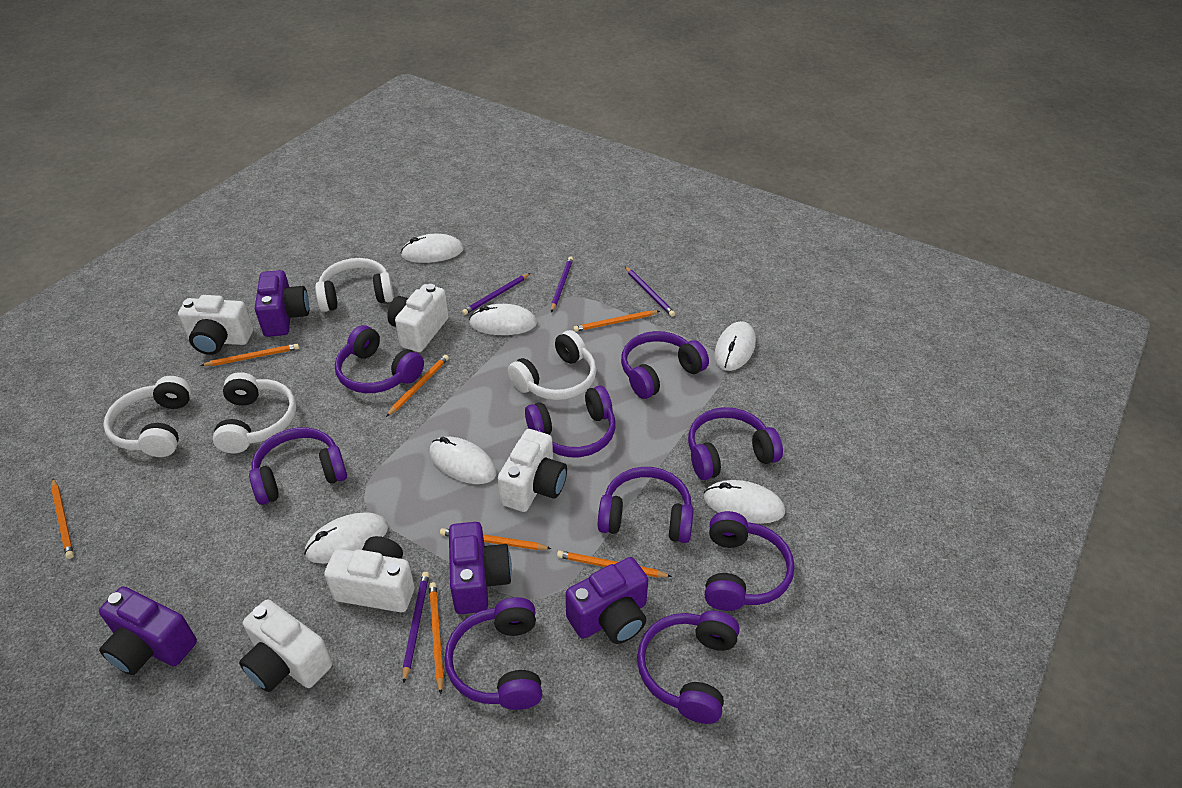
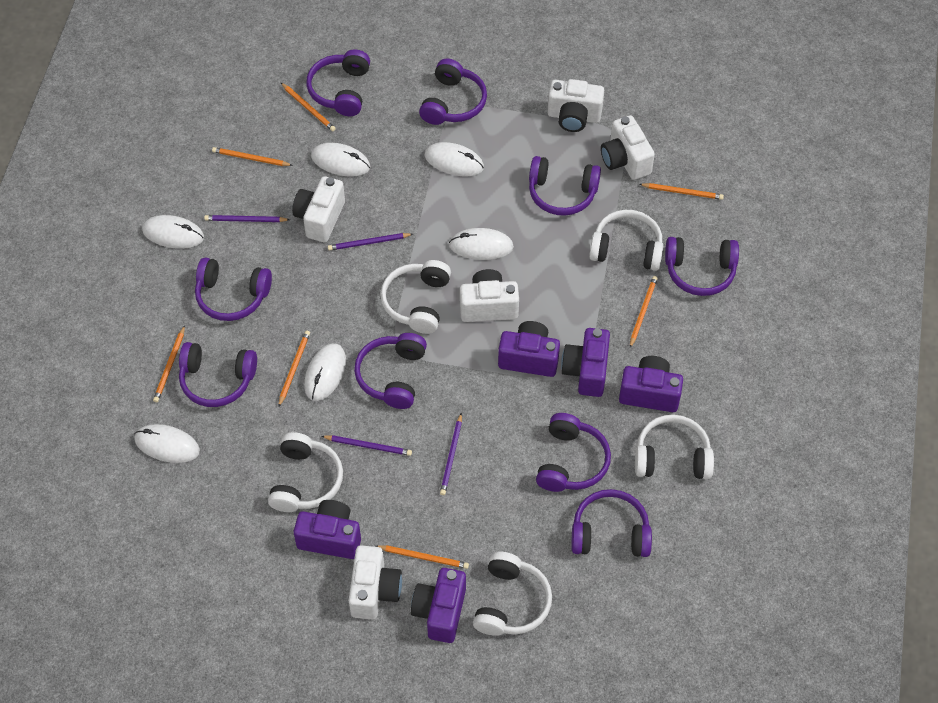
purple camera: [99,586,197,675] [255,270,309,337] [449,522,512,614] [565,557,649,644] = 4 -> [294,500,361,559] [411,568,466,643] [498,321,560,377] [561,328,610,397] [619,356,683,412] = 5
white headphones: [103,376,191,457] [213,372,296,453] [315,258,394,312] [508,330,596,400] = 4 -> [268,432,343,512] [381,260,451,334] [473,551,552,636] [589,210,663,271] [635,415,714,480] = 5

